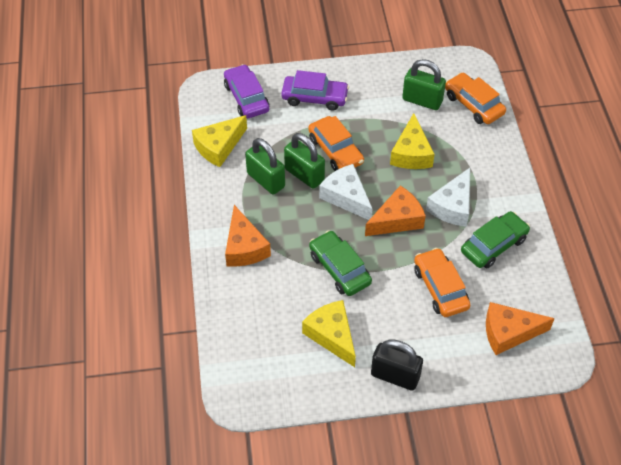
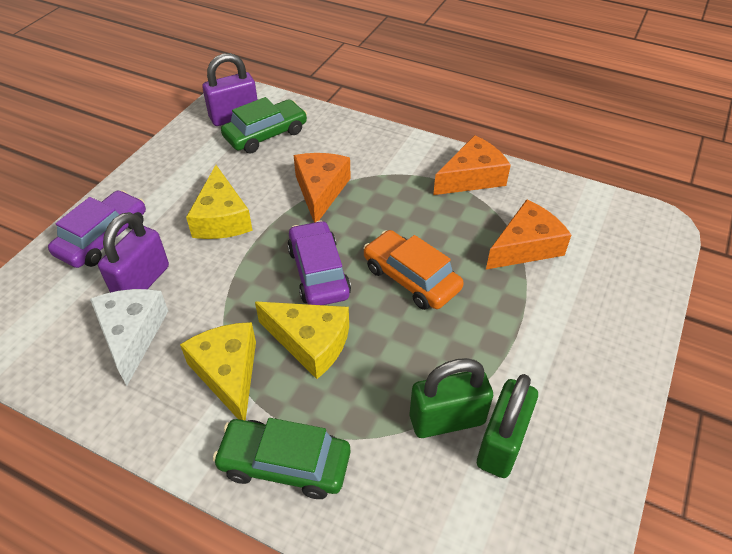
black padlock: [371,339,423,391] = 1 -> none = 0
green padlock: [245,138,285,195] [284,133,325,189] [402,59,446,110] = 3 -> [410,358,493,438] [477,374,538,478] = 2
orange car: [308,116,364,171] [414,248,470,317] [445,73,506,124] = 3 -> [363,230,464,310] = 1
purple padlock: none = 0 -> [98,212,169,293] [202,53,257,126] = 2
white cheese: [319,164,372,220] [426,168,470,227] = 2 -> [90,289,168,386] = 1

